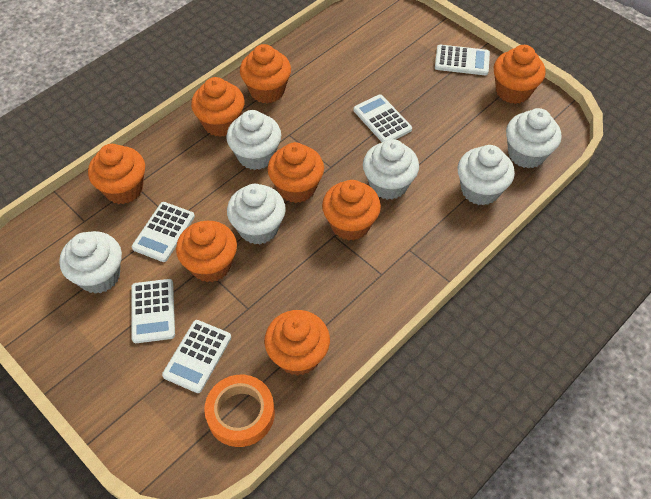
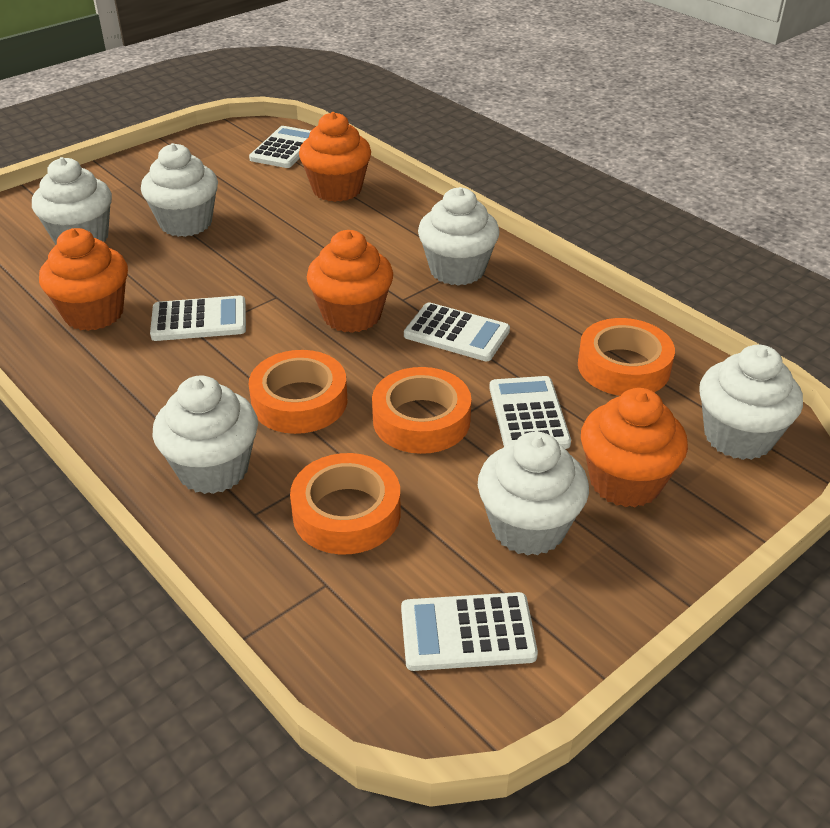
orange cupcake: [88,144,145,204] [176,221,237,282] [191,77,245,137] [240,44,291,103] [264,310,330,376] [268,142,324,203] [322,180,381,241] [494,45,546,104] = 8 -> [39,228,128,331] [299,112,371,202] [307,230,393,333] [581,388,688,507] = 4
orange tape: [204,375,275,447] = 1 -> [249,350,347,434] [290,453,401,554] [372,367,471,454] [578,318,675,396] = 4

